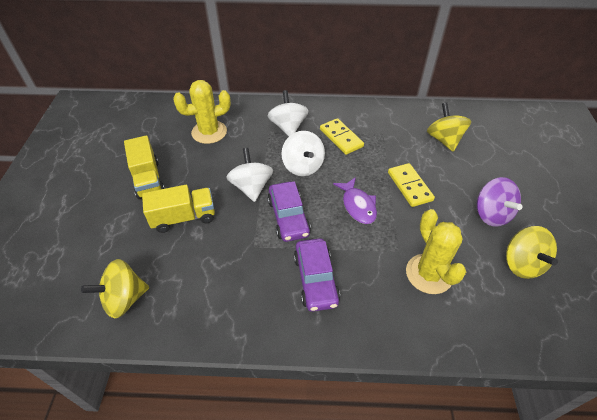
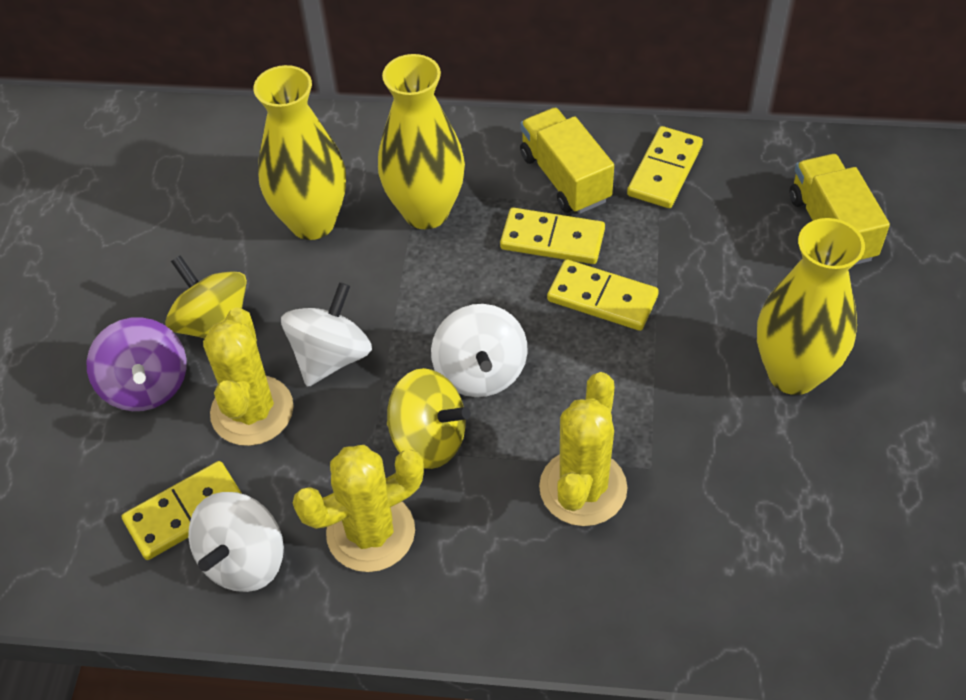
purple car: [267,181,311,242] [294,238,340,312] = 2 -> none = 0
purple fish: [333,177,377,224] = 1 -> none = 0
yellow cactus: [173,80,231,144] [406,209,466,294] = 2 -> [203,307,294,446] [293,445,424,572] [539,372,628,526] = 3
yellow domino: [320,118,364,155] [388,163,435,207] = 2 -> [122,461,242,560] [500,208,605,264] [547,259,659,331] [627,126,703,208] = 4
yellow spinning top: [81,259,149,318] [427,103,471,151] [506,226,558,279] = 3 -> [165,255,247,339] [387,368,471,469] = 2
yellow vase: none = 0 -> [254,65,346,240] [378,54,465,229] [757,218,865,395] = 3

